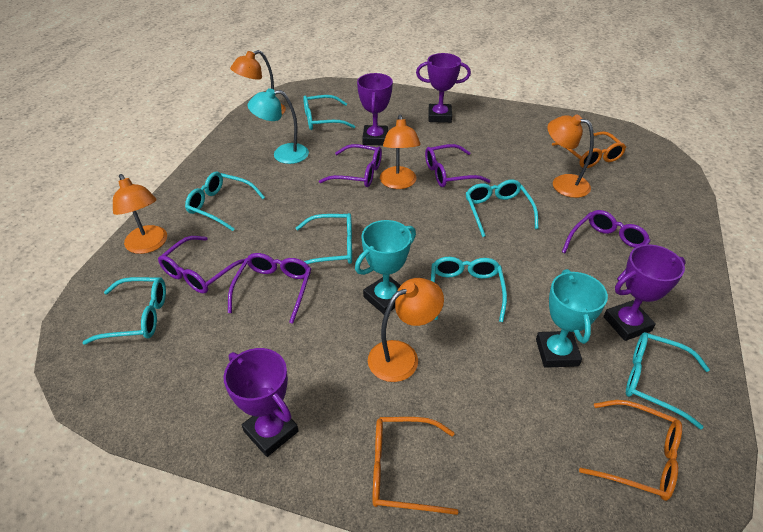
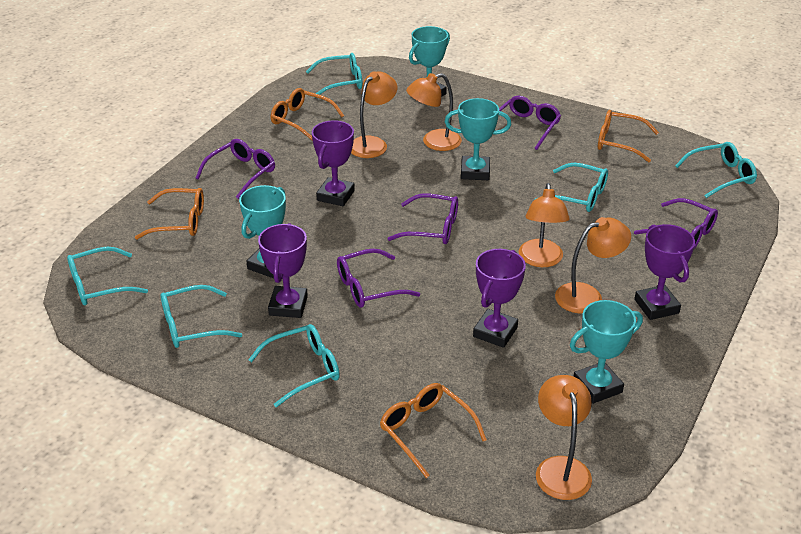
orange glasses: [372,417,459,515] [552,131,626,168] [579,400,682,501] = 3 -> [135,188,204,239] [271,88,344,141] [380,383,487,478] [598,110,659,162] = 4
turquoise glasses: [82,277,166,345] [185,172,265,231] [296,213,352,264] [303,95,355,130] [431,257,507,322] [466,180,539,237] [626,332,710,429] = 7 -> [67,247,148,306] [161,285,242,348] [248,324,340,407] [306,53,363,98] [534,163,608,212] [675,142,757,198] = 6
turquoise lamp: [248,88,309,164] = 1 -> none = 0
turquoise trophy: [355,220,416,314] [536,269,608,368] = 2 -> [239,185,286,278] [409,26,450,97] [445,98,511,180] [570,300,643,404] = 4

